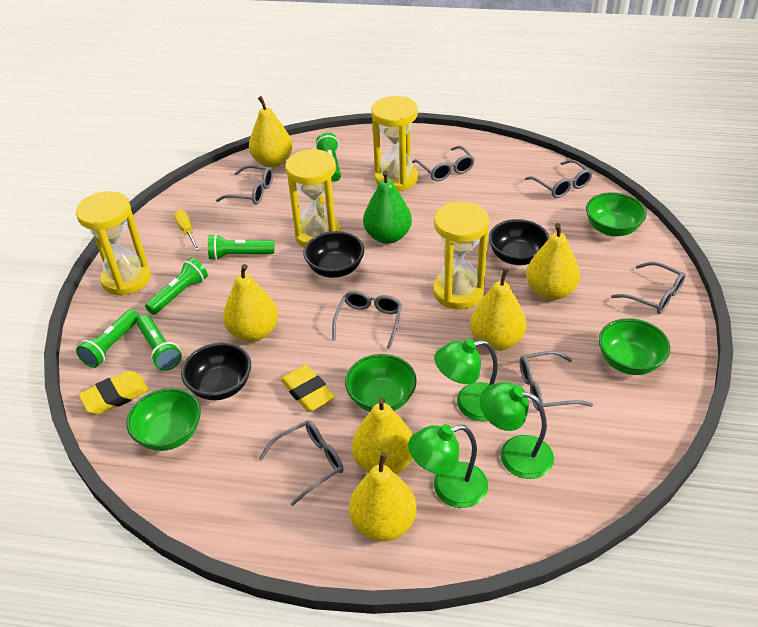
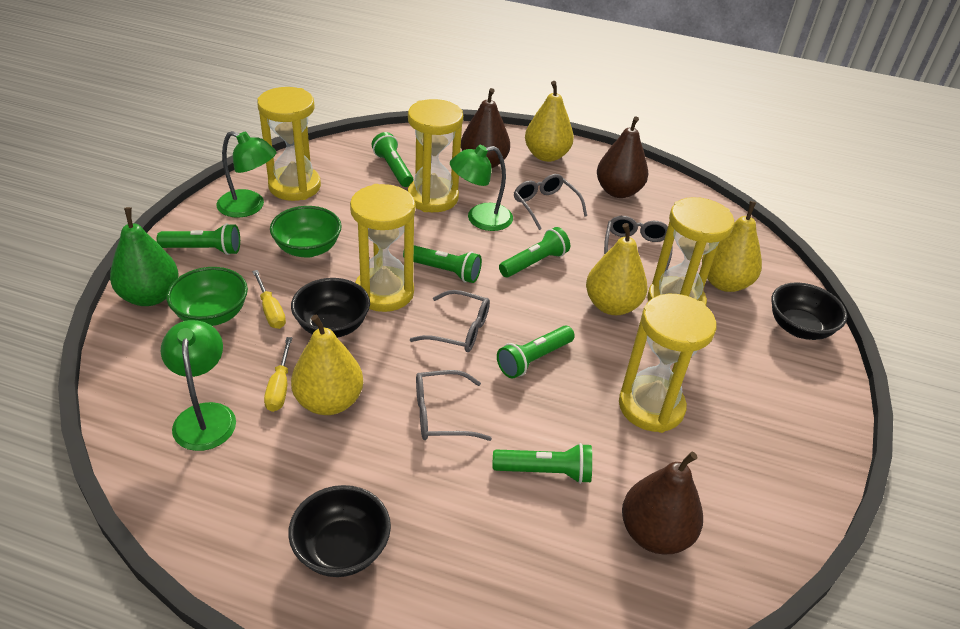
brown pear: none = 0 -> [461,88,510,169] [597,116,648,198] [622,451,703,554] = 3
green bowl: [126,388,201,451] [345,354,417,412] [586,192,646,236] [599,318,670,375] = 4 -> [166,267,248,326] [270,206,342,258] = 2
green flashlight: [76,309,140,368] [137,315,182,371] [145,258,208,315] [208,234,274,260] [316,133,341,182] = 5 -> [157,223,240,255] [372,132,413,187] [403,245,482,283] [493,443,592,484] [497,326,575,379] [499,227,570,277] = 6
grey glasses: [216,165,273,204] [259,420,344,506] [332,291,402,349] [412,146,475,181] [520,351,593,411] [525,160,592,198] [611,262,686,314] = 7 -> [410,290,490,352] [416,370,492,441] [514,174,587,230] [604,216,672,271] = 4
yellow eraser: [78,371,149,414] [280,365,335,412] = 2 -> none = 0
yellow hourglass: [76,191,151,296] [285,148,342,248] [371,96,418,191] [433,202,489,309] = 4 -> [257,87,321,201] [350,184,415,312] [407,99,463,212] [619,294,716,433] [647,197,734,306] = 5
yellow pear: [223,264,278,342] [249,96,293,167] [349,452,417,541] [352,397,413,474] [470,268,526,351] [526,223,580,300] = 6 -> [291,314,363,415] [525,81,574,162] [586,223,647,315] [702,201,762,292] = 4
yellow screwdriver: [174,210,200,251] = 1 -> [252,270,286,329] [264,337,292,412] = 2

